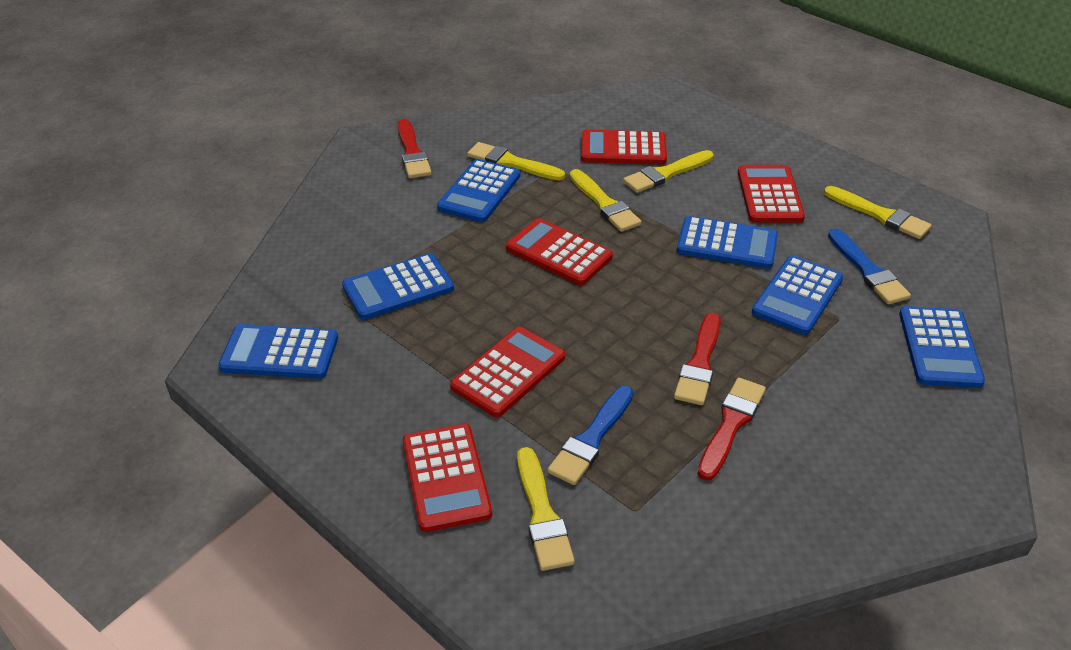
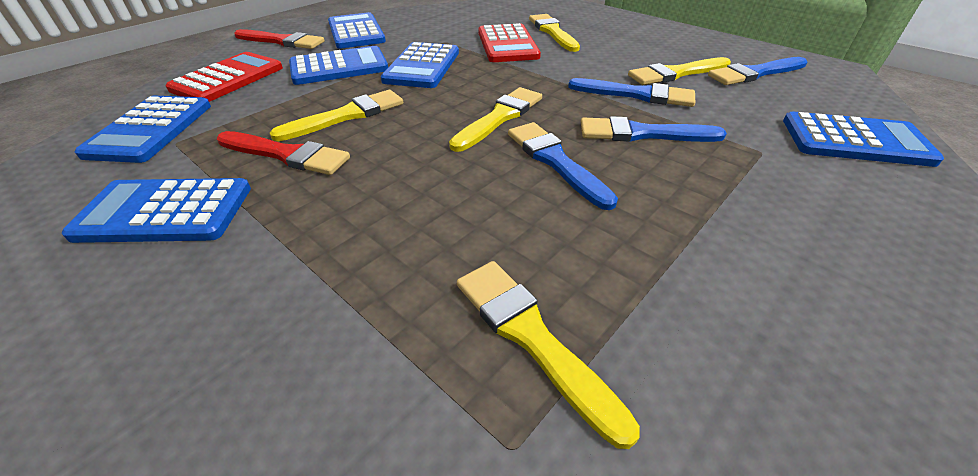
blue brush: [547,386,633,485] [828,228,911,304] = 2 -> [508,122,618,210] [568,78,695,107] [581,116,727,142] [708,57,807,85] = 4
red brush: [398,119,432,178] [674,313,721,405] [698,377,766,481] = 3 -> [217,131,350,175] [234,29,324,49] = 2
red calculator: [403,424,492,532] [450,327,565,417] [506,218,613,285] [581,130,667,165] [738,165,805,223] = 5 -> [166,52,283,102] [478,23,541,62] = 2

